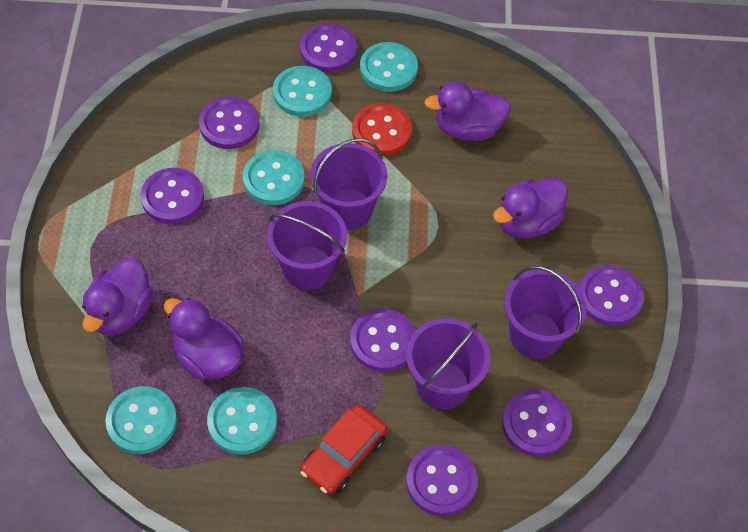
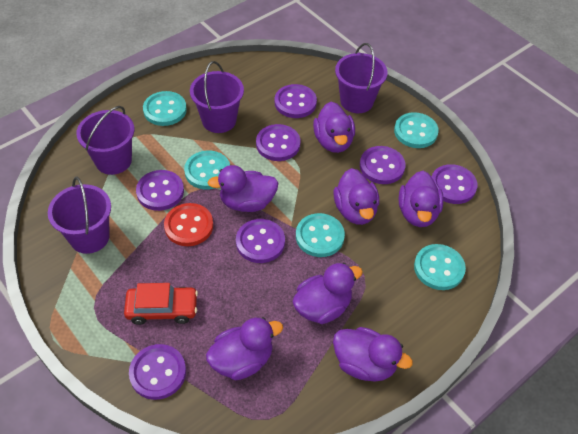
purple duck: [82,258,153,336] [164,298,244,380] [424,81,511,141] [493,178,568,238] = 4 -> [206,317,283,380] [208,165,278,212] [292,263,363,324] [313,102,355,153] [333,327,413,382] [334,168,379,225] [398,171,444,227] = 7

